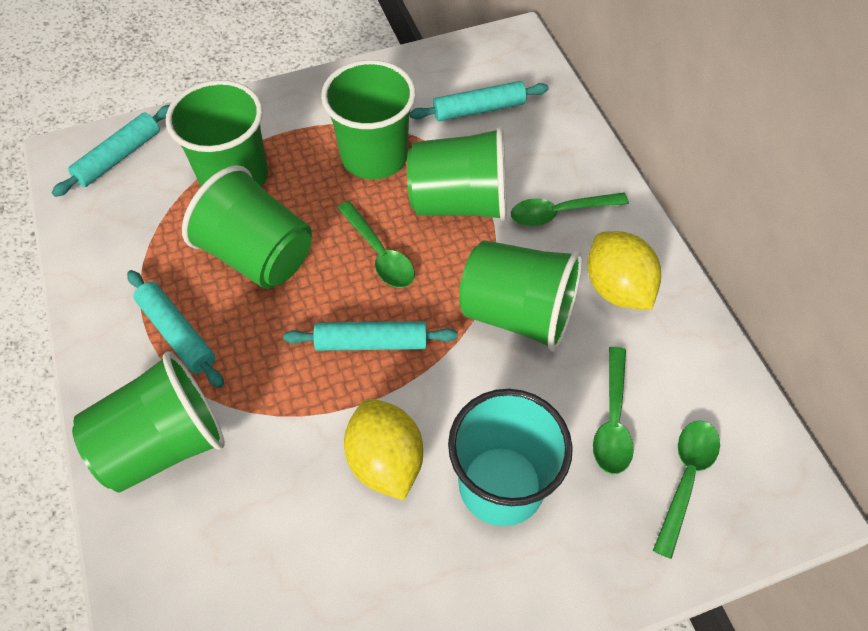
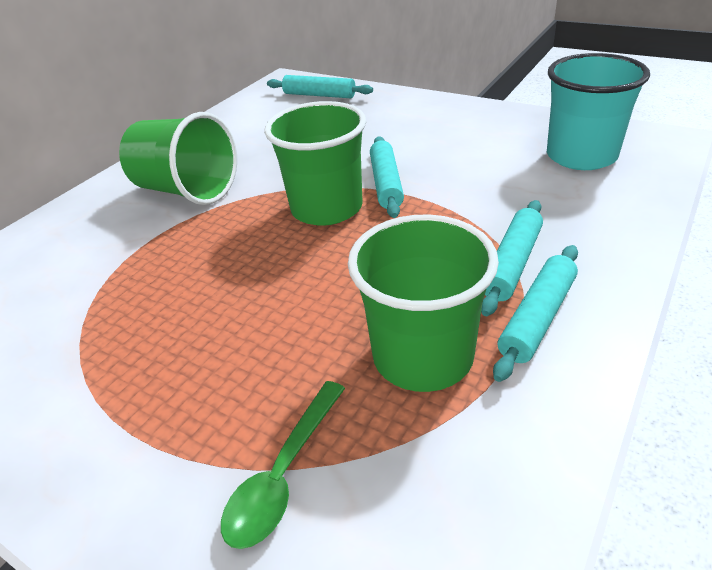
green cup: [72,351,225,493] [166,80,268,187] [182,165,312,289] [321,60,416,179] [407,126,507,221] [459,240,582,352] = 6 -> [119,112,237,205] [264,101,366,226] [348,214,499,392] = 3
green spoon: [337,201,415,288] [511,193,629,226] [593,347,634,474] [653,420,720,559] = 4 -> [221,381,345,549] = 1
yellow lemon: [344,399,423,501] [587,231,661,310] = 2 -> none = 0

